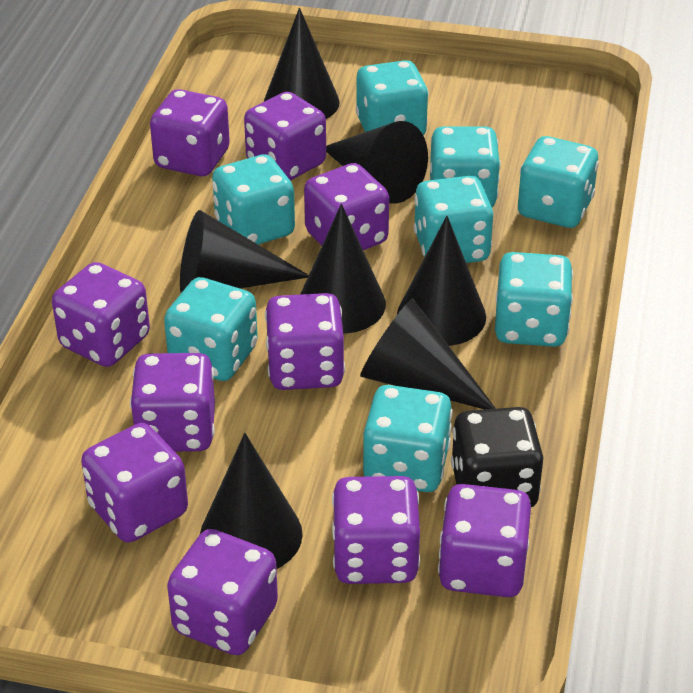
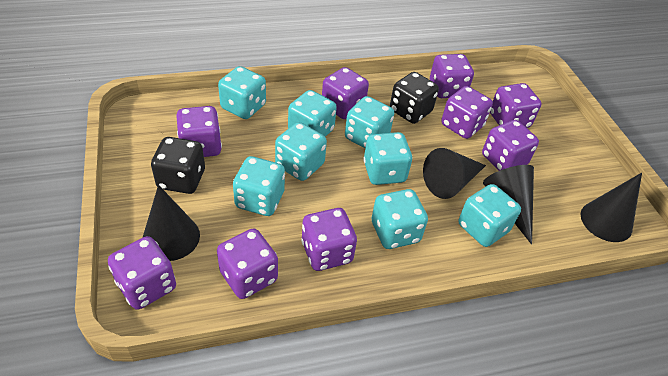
black cone: [180,210,309,293] [200,433,303,569] [264,8,340,119] [300,204,386,333] [326,121,428,204] [360,298,496,410] [397,216,486,346] = 7 -> [143,185,200,261] [423,148,486,199] [483,165,534,245] [581,173,642,242] = 4
black dice: [451,407,544,507] = 1 -> [151,137,205,194] [390,72,439,124] = 2
purple dice: [52,262,150,367] [81,423,188,543] [130,353,215,452] [150,89,230,176] [167,529,278,655] [244,92,326,181] [265,293,345,390] [304,163,389,250] [332,476,420,584] [438,484,531,597] = 10 -> [108,236,176,310] [176,106,222,157] [217,228,278,299] [301,208,357,271] [322,67,369,119] [430,54,474,98] [441,86,493,139] [482,120,539,171] [490,83,542,128] = 9

